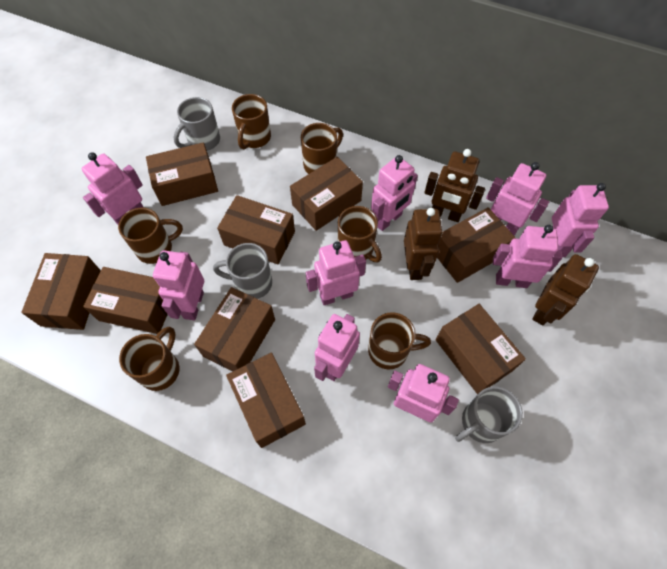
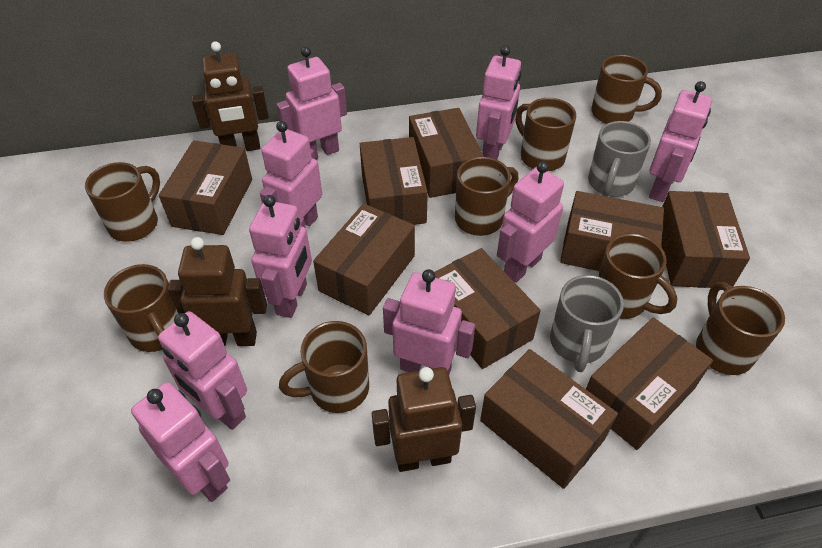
brown mug: [118,208,183,264] [119,327,179,391] [232,94,271,149] [301,123,343,174] [338,206,382,262] [368,312,431,369] = 6 -> [85,162,160,242] [104,264,178,352] [279,321,369,413] [455,157,519,236] [515,98,576,171] [591,55,662,124] [597,234,677,319] [696,282,785,375] = 8
grey mug: [174,97,220,151] [213,243,272,299] [455,387,523,443] = 3 -> [550,275,624,372] [588,121,651,197] = 2

